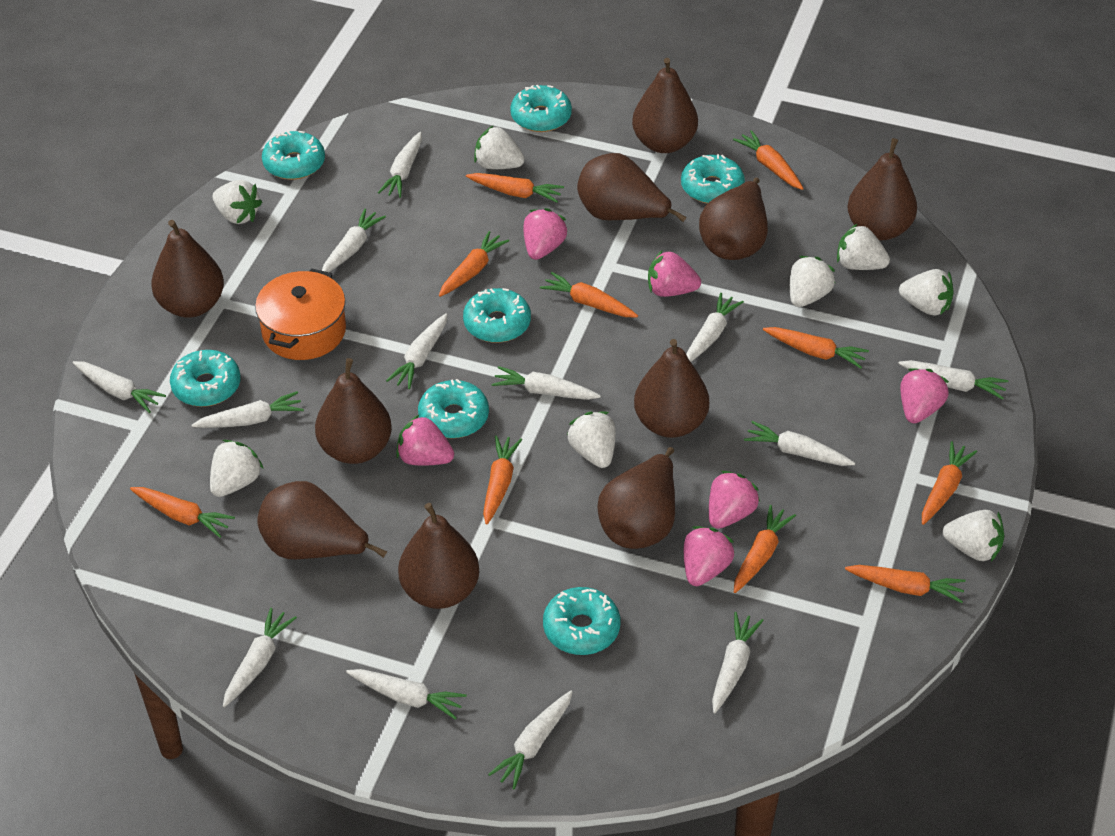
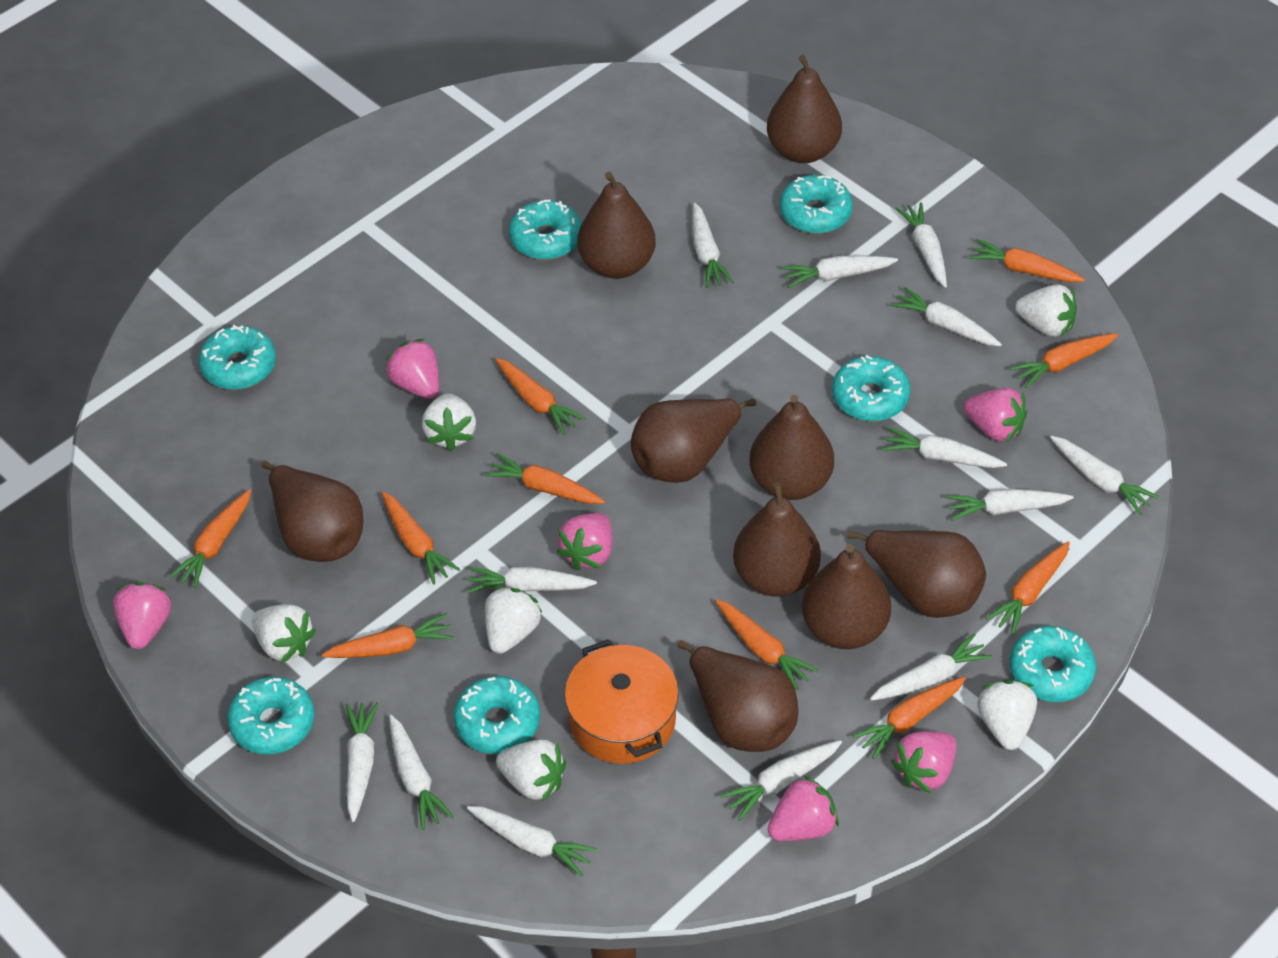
brown pear: [151,220,224,318] [257,481,387,559] [315,358,392,464] [398,503,479,609] [577,153,687,222] [597,447,675,549] [632,58,698,153] [634,339,709,438] [699,178,768,260] [848,138,917,240] = 10 -> [261,461,364,562] [577,172,656,279] [631,398,756,483] [677,640,798,752] [733,482,821,597] [749,395,834,500] [767,55,842,163] [802,544,891,649] [846,530,986,618] = 9
white strawberry: [210,440,264,497] [212,180,262,224] [474,126,525,169] [567,412,616,468] [790,256,835,307] [837,224,890,270] [899,269,954,316] [943,510,1004,561] = 8 -> [252,604,316,663] [422,393,476,451] [485,587,543,654] [496,739,566,802] [977,680,1037,750] [1015,285,1077,337] = 6

